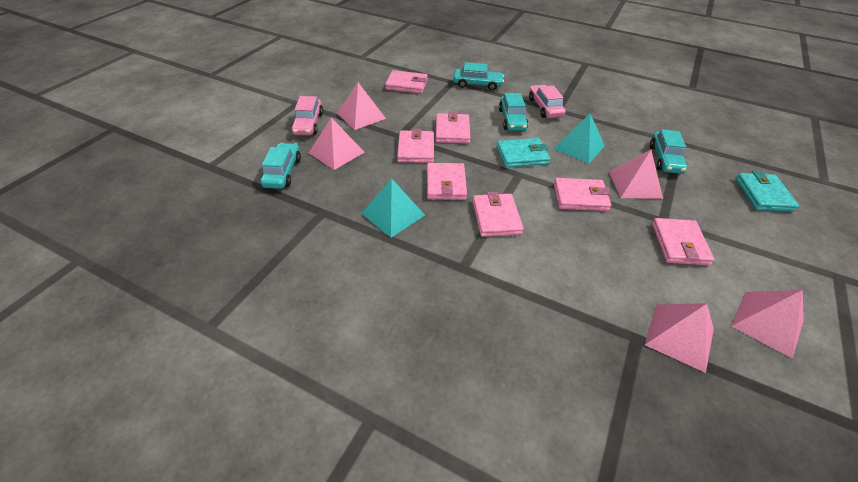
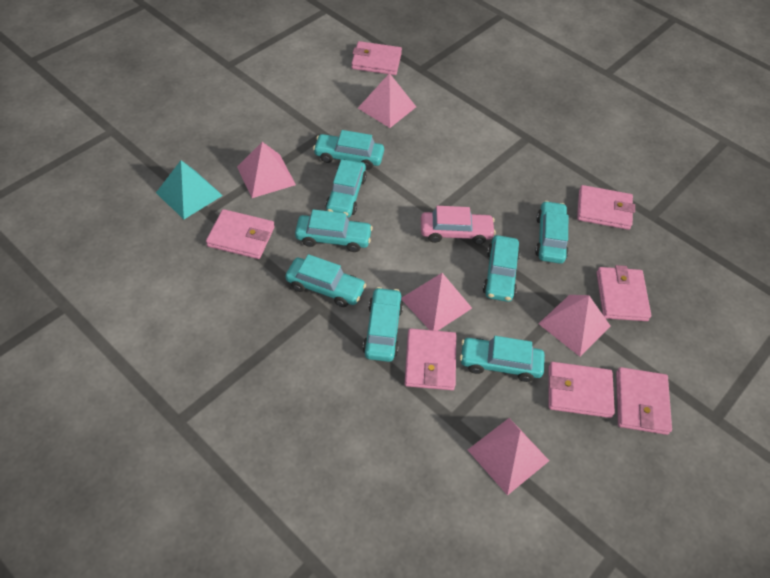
pink car: [291,96,323,135] [529,85,566,118] = 2 -> [421,206,496,245] = 1
turquoise car: [261,143,301,189] [453,62,504,90] [499,93,528,131] [650,130,687,174] = 4 -> [285,254,366,307] [295,209,373,252] [313,130,384,170] [325,159,367,218] [363,287,403,362] [460,336,545,382] [483,235,520,302] [535,201,569,264] = 8
turquoise pyramid: [361,178,425,238] [553,114,605,164] = 2 -> [156,160,223,219] = 1
turquoise wallet: [497,138,550,168] [736,171,799,212] = 2 -> none = 0

